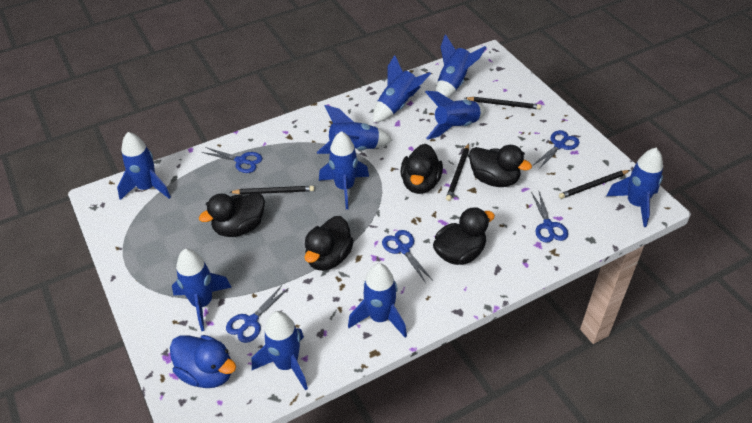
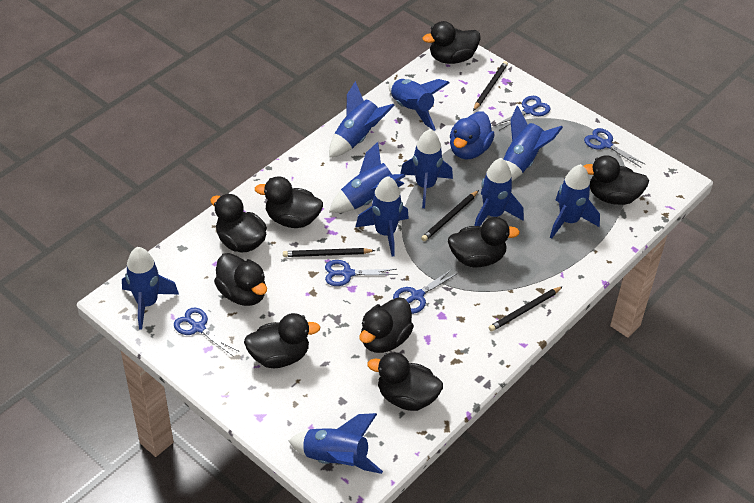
black duck: [199,192,265,237] [305,216,354,271] [400,144,443,194] [433,207,495,265] [469,145,532,187] = 5 -> [210,194,267,253] [214,253,267,306] [244,313,320,368] [255,176,323,228] [359,297,414,353] [367,352,443,411] [423,21,481,64] [448,217,520,267] [584,155,649,205] = 9

